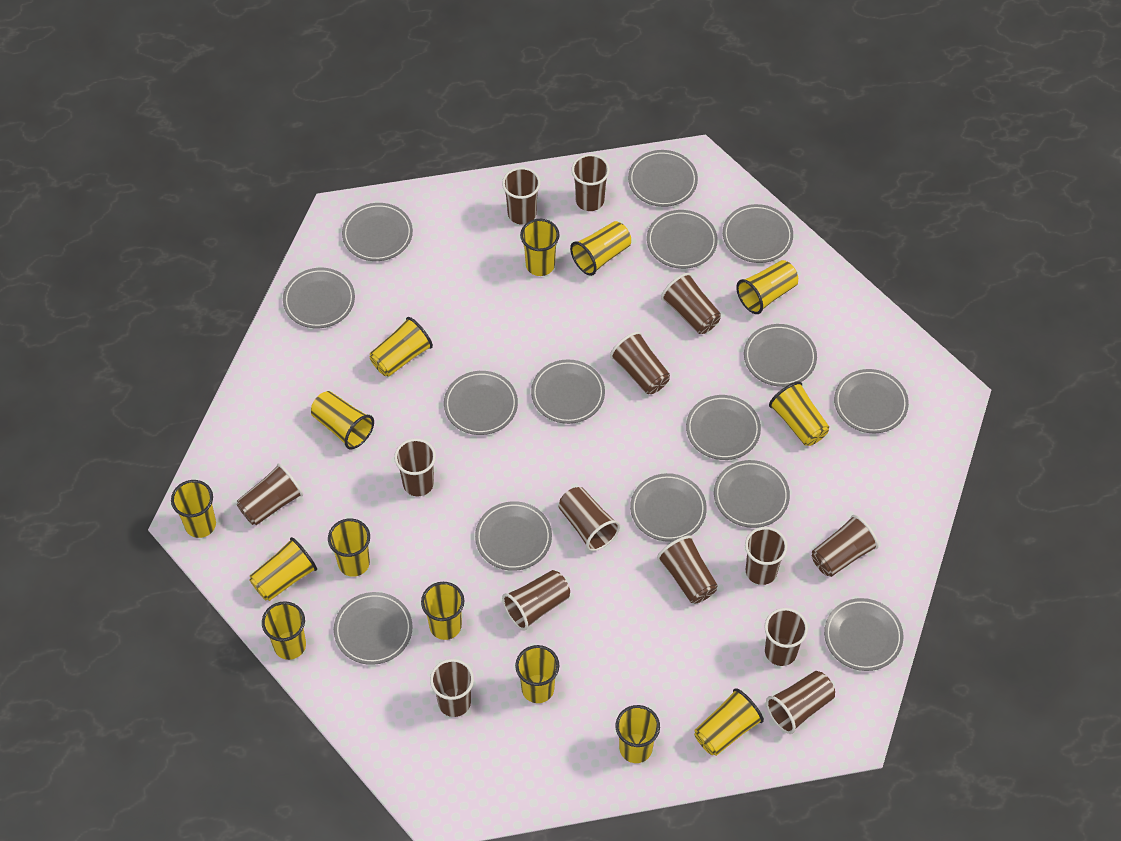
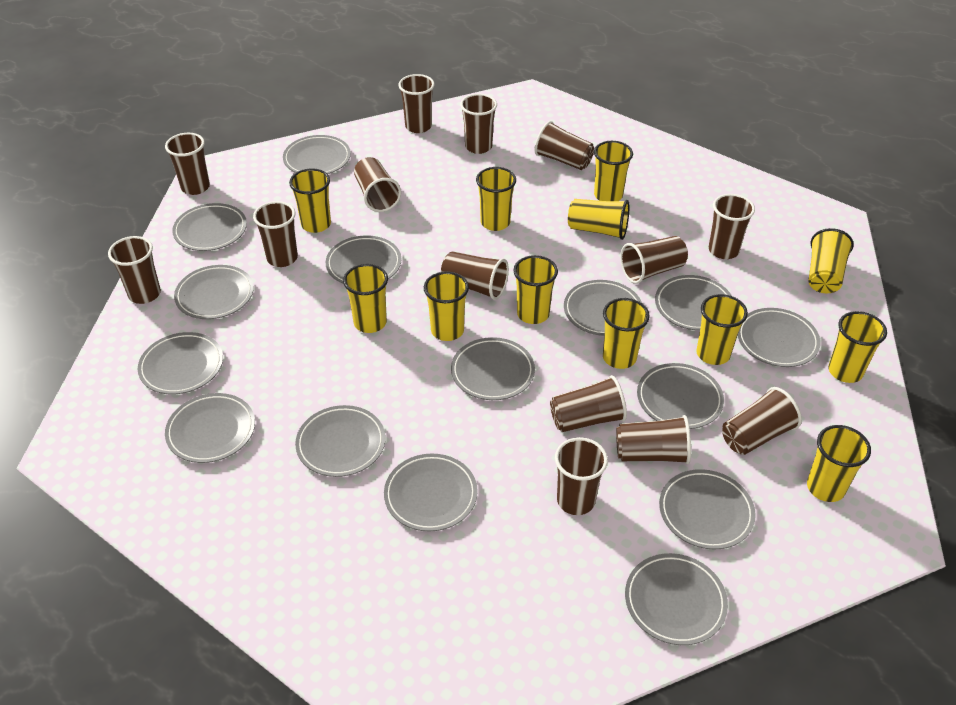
yellow cup: [171,480,216,538] [249,537,317,601] [262,601,306,660] [311,391,374,449] [328,518,370,577] [370,317,433,377] [421,582,464,640] [515,645,559,703] [520,219,559,276] [570,221,631,276] [615,705,660,763] [694,688,764,756] [736,260,798,314] [769,381,829,446] = 14 -> [289,168,331,233] [343,264,388,333] [424,271,469,341] [476,167,516,231] [513,255,558,324] [568,199,629,240] [594,141,633,201] [603,298,650,369] [696,294,748,365] [807,425,871,502] [809,228,854,293] [828,311,887,383] = 12

